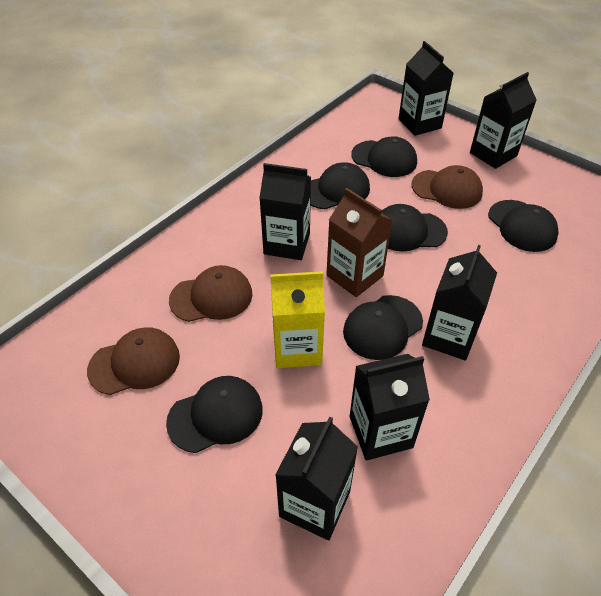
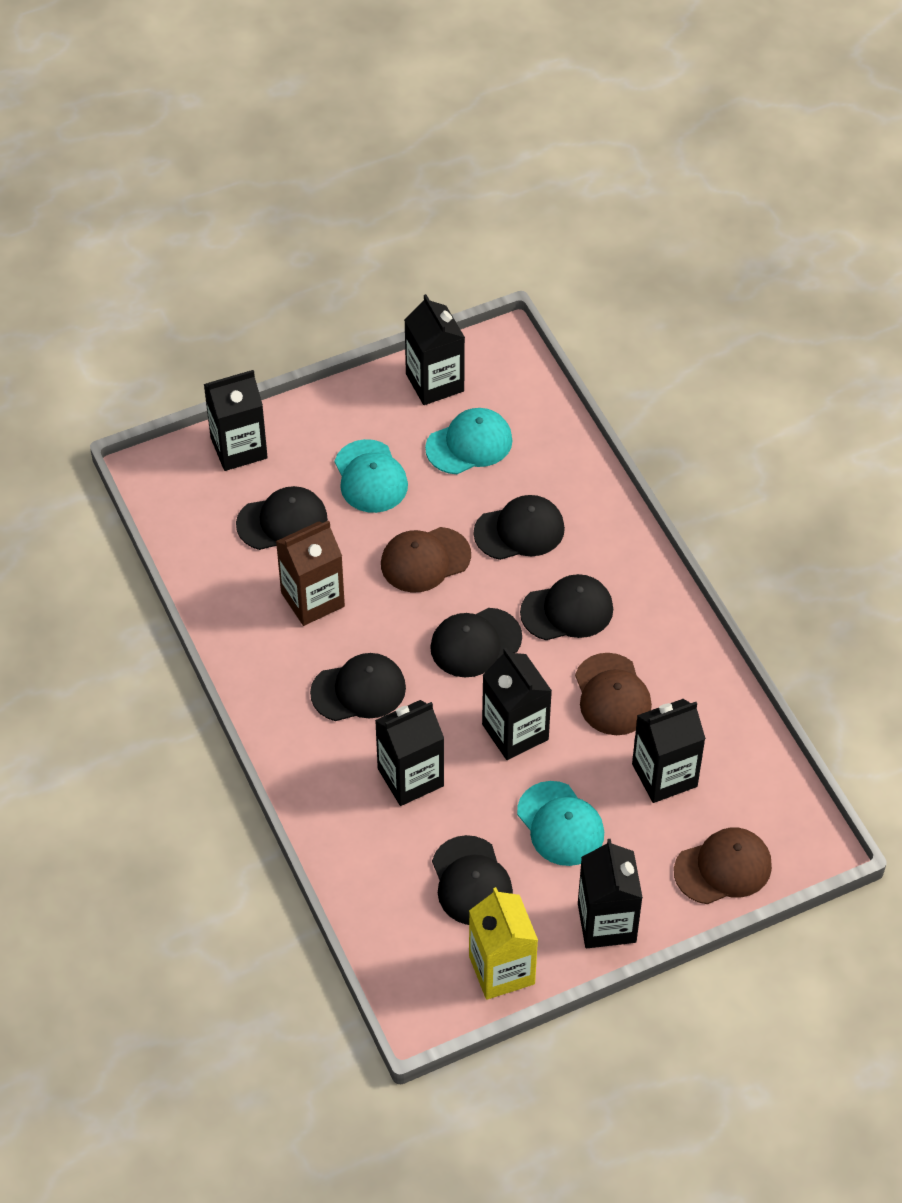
turquoise cap: none = 0 -> [335,439,408,513] [425,408,512,474] [517,781,604,866] = 3

